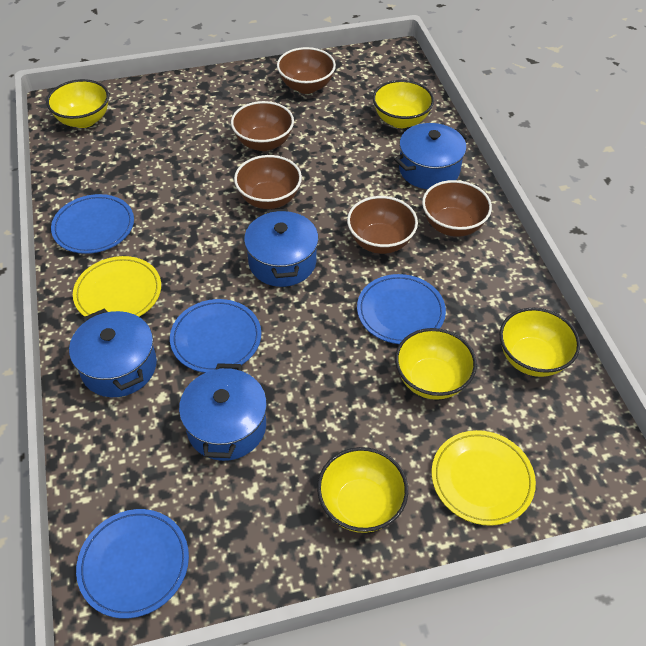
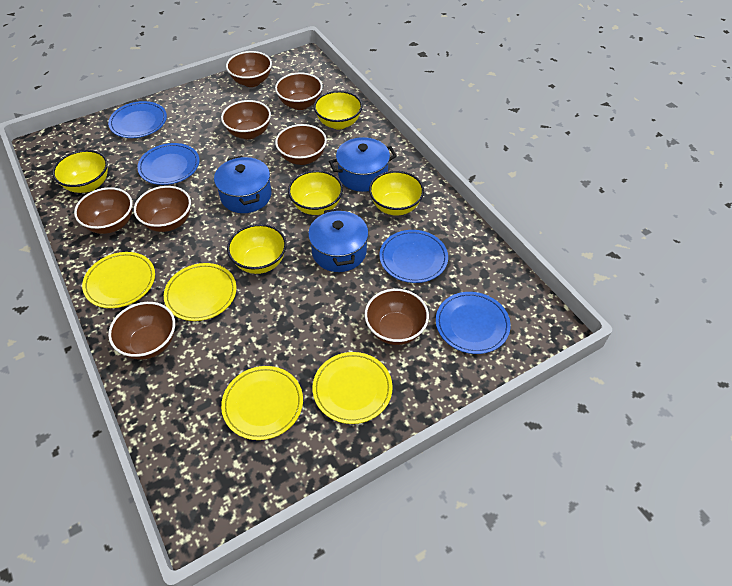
blue pot: [69,309,157,397] [179,363,267,461] [244,208,319,287] [394,123,470,189] = 4 -> [214,156,271,213] [308,208,369,272] [329,137,397,192] = 3
brown bowl: [231,101,294,151] [234,155,302,209] [277,47,336,94] [347,196,418,254] [422,180,492,237] = 5 -> [74,187,132,234] [108,302,175,360] [134,186,191,232] [221,100,271,139] [226,51,272,87] [275,73,323,110] [275,124,327,165] [365,289,429,345] = 8
yellow plate: [73,256,161,317] [432,430,536,526] = 2 -> [82,252,155,308] [164,263,236,321] [221,366,303,440] [312,352,393,424] = 4

